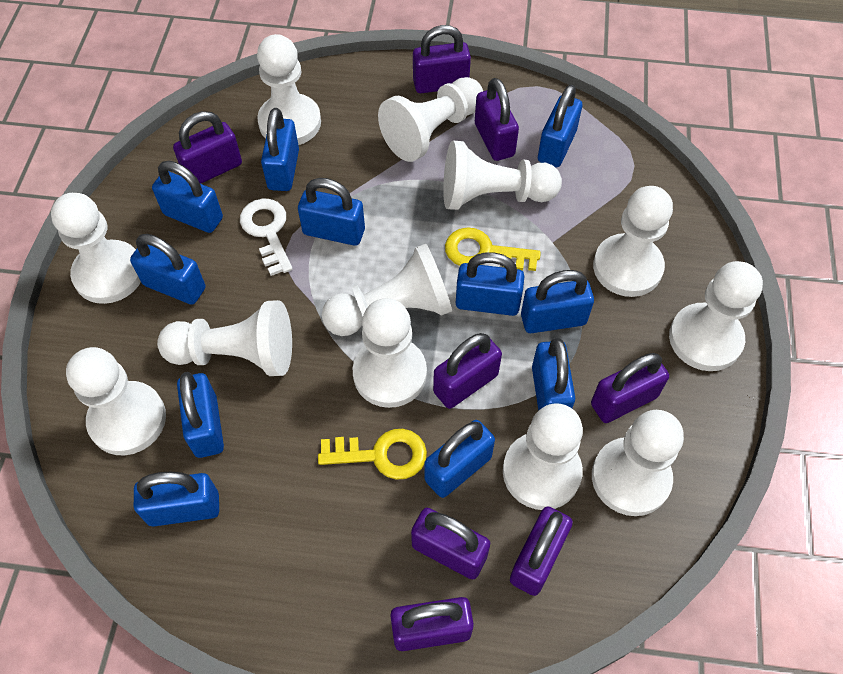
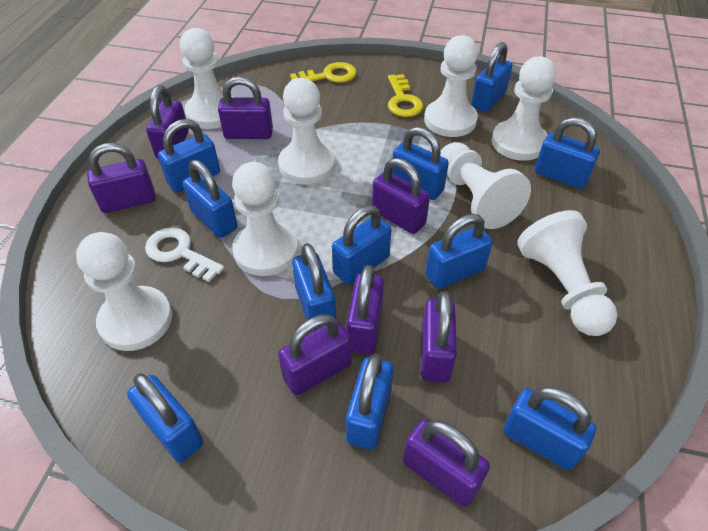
white pawn: [51,193,141,304] [66,347,166,455] [157,300,292,376] [257,34,321,145] [322,244,452,336] [353,298,427,408] [378,77,483,162] [443,141,562,210] [503,403,583,510] [592,410,684,516] [593,186,673,297] [669,261,763,371] = 12 -> [76,232,172,351] [180,28,234,129] [232,162,298,276] [278,78,335,184] [424,35,478,137] [440,142,531,229] [492,56,556,161] [517,210,618,336] = 8

